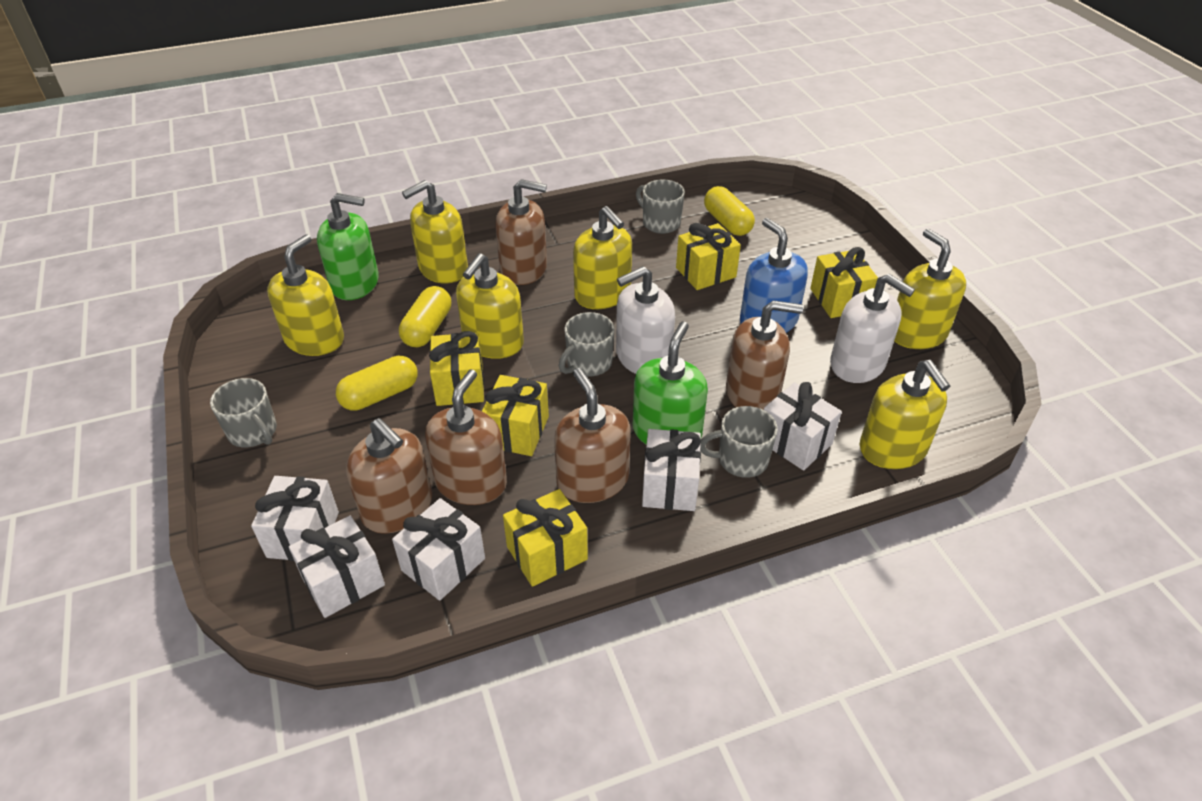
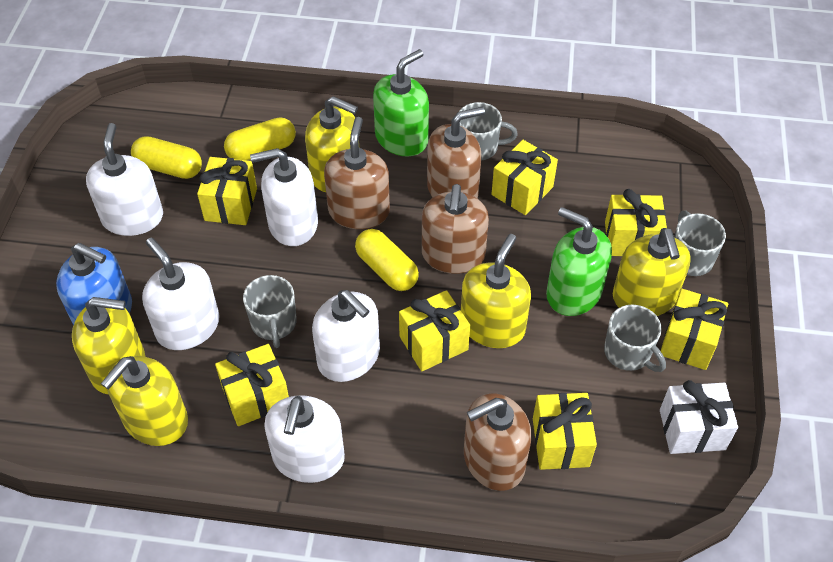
brown soap dispenser: [346,418,432,534] [425,370,507,505] [495,179,547,285] [554,368,631,503] [726,300,803,410] = 5 -> [324,117,390,229] [422,184,489,274] [427,107,485,198] [464,393,532,491] = 4
white gift: [251,476,339,561] [289,515,385,618] [392,498,485,601] [642,429,701,511] [764,382,842,471] = 5 -> [660,380,738,454] = 1
white soap dispenser: [616,266,675,374] [830,274,915,383] = 2 -> [86,123,163,236] [142,238,220,350] [250,148,318,246] [264,395,345,483] [312,290,380,382] = 5
yellow gift: [429,331,484,406] [482,375,549,456] [503,489,588,587] [676,223,741,290] [810,247,878,318] = 5 -> [197,157,257,225] [215,344,289,426] [399,290,470,371] [491,140,558,215] [533,393,597,470] [605,189,667,256] [661,289,728,370] = 7
yellow soap dispenser: [267,234,344,356] [402,180,468,284] [456,253,524,359] [573,206,632,309] [859,360,950,469] [894,229,966,349] = 6 -> [72,297,145,395] [101,356,188,446] [305,96,358,192] [461,234,531,348] [613,228,691,316] = 5

